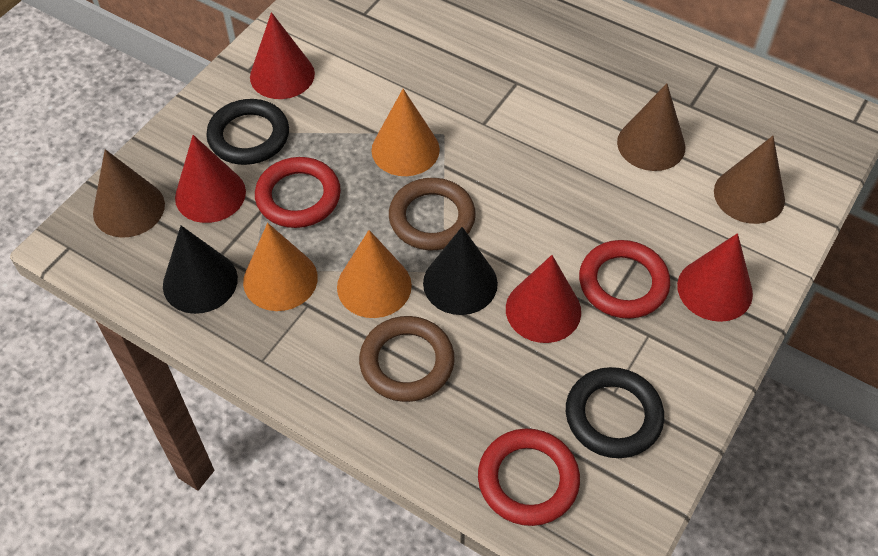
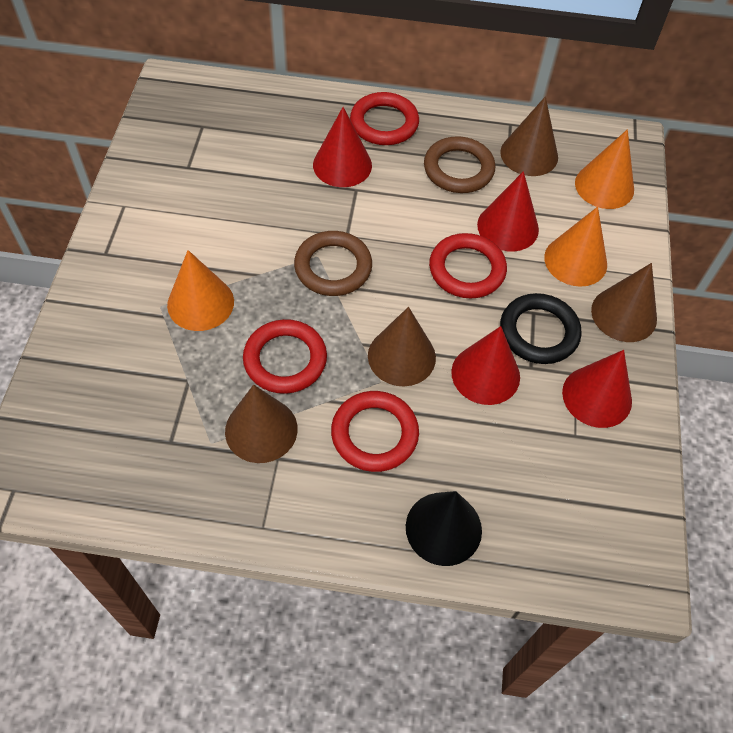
black cone: [163,226,238,314] [423,227,498,315] = 2 -> [406,491,482,566] = 1
black ring: [206,99,289,165] [566,367,664,458] = 2 -> [500,293,582,364] = 1
brown cone: [93,149,165,238] [617,83,686,171] [714,136,785,224] = 3 -> [225,385,298,463] [368,307,436,386] [500,96,558,176] [591,263,657,342] = 4
red ring: [255,157,341,228] [478,429,580,526] [579,240,670,319] = 3 -> [243,319,327,394] [331,391,419,472] [350,92,419,145] [429,233,507,299] = 4

